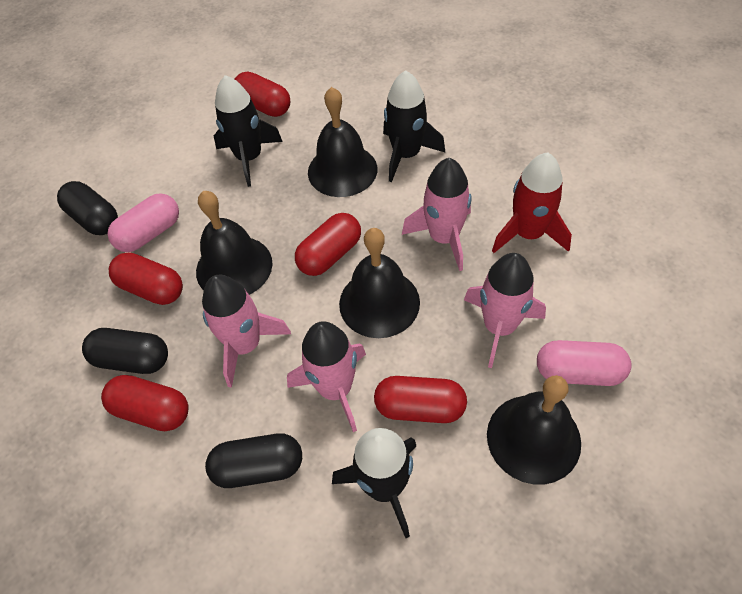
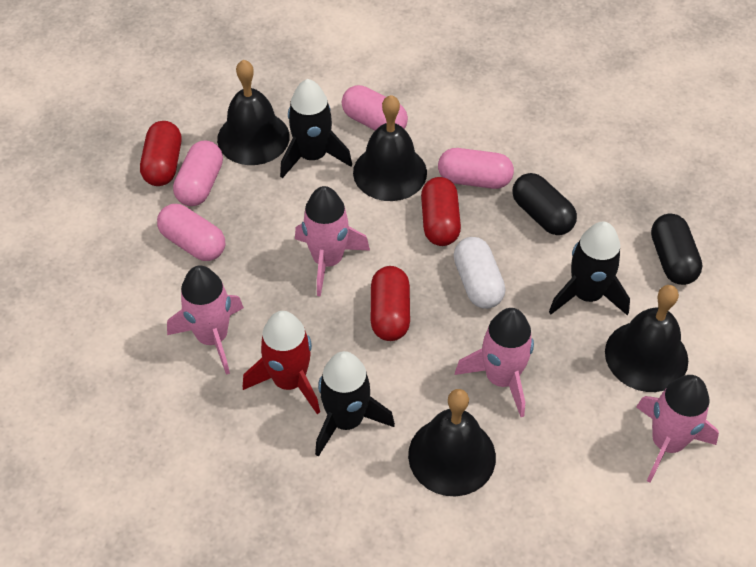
black capsule: [57,181,118,235] [82,328,168,374] [205,433,302,488] = 3 -> [512,173,577,235] [651,214,702,285] = 2
pink capsule: [108,193,179,252] [537,340,631,386] = 2 -> [157,204,225,261] [173,141,223,206] [342,85,408,130] [438,148,514,189] = 4
red capsule: [101,375,189,431] [109,252,183,305] [235,71,290,117] [295,213,361,276] [374,376,467,423] = 5 -> [140,121,181,186] [371,266,410,341] [421,177,461,246] = 3
white capsule: none = 0 -> [454,237,505,309] = 1

